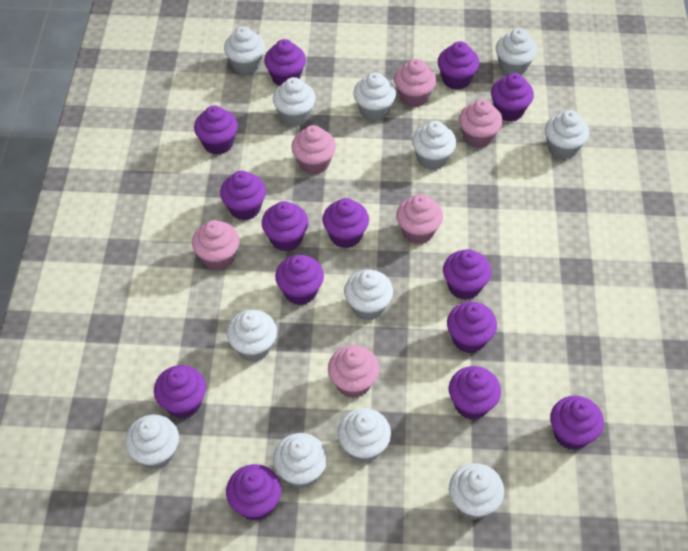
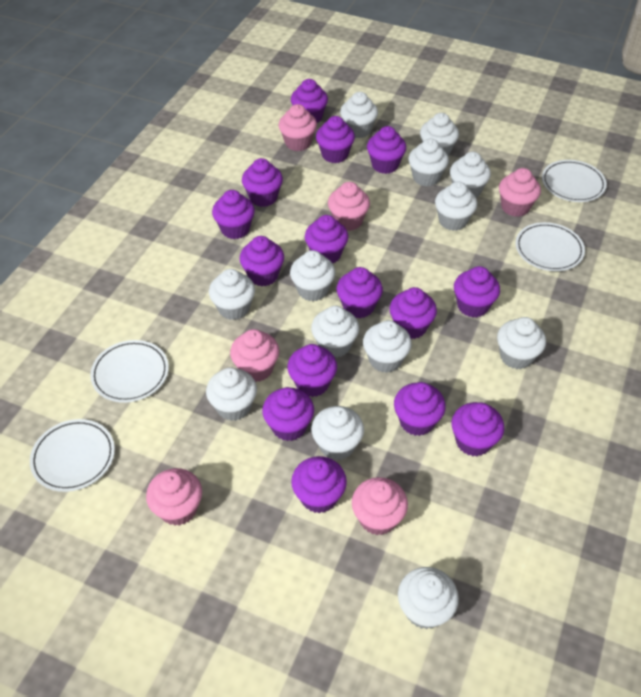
purple cupcake: [154,365,206,419] [194,105,238,155] [220,171,266,221] [226,464,281,521] [262,201,308,251] [264,39,306,86] [275,254,324,305] [322,198,369,248] [438,41,479,90] [443,249,491,300] [447,302,497,353] [449,366,501,420] [491,73,534,122] [550,396,604,450] = 14 -> [212,190,255,239] [240,236,284,286] [242,158,283,207] [262,387,314,441] [287,344,337,397] [291,79,328,123] [291,456,347,513] [305,215,348,263] [316,116,355,163] [337,267,383,318] [367,126,406,174] [390,287,437,339] [394,382,446,436] [451,402,504,457] [454,266,500,318] = 15
white cupcake: [125,415,179,469] [224,26,265,75] [227,310,277,362] [273,77,316,126] [273,433,327,488] [337,408,391,463] [344,270,393,320] [353,72,396,121] [412,121,456,170] [449,463,504,520] [496,28,537,75] [545,110,589,159] = 12 -> [206,367,257,421] [209,269,255,320] [290,250,335,301] [311,306,359,358] [311,406,364,460] [340,92,378,138] [363,320,412,373] [398,567,459,629] [409,139,449,187] [420,113,459,156] [435,181,477,231] [450,152,491,198] [497,317,546,369] = 13
white plate: none = 0 -> [30,419,115,492] [90,340,169,403] [516,222,585,271] [542,160,607,202] = 4

